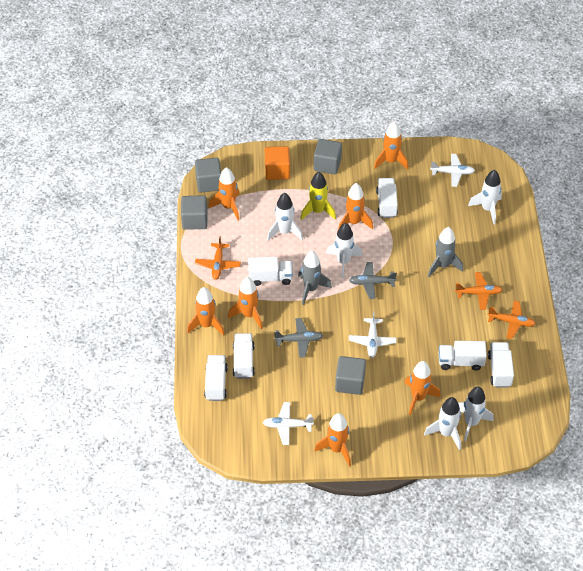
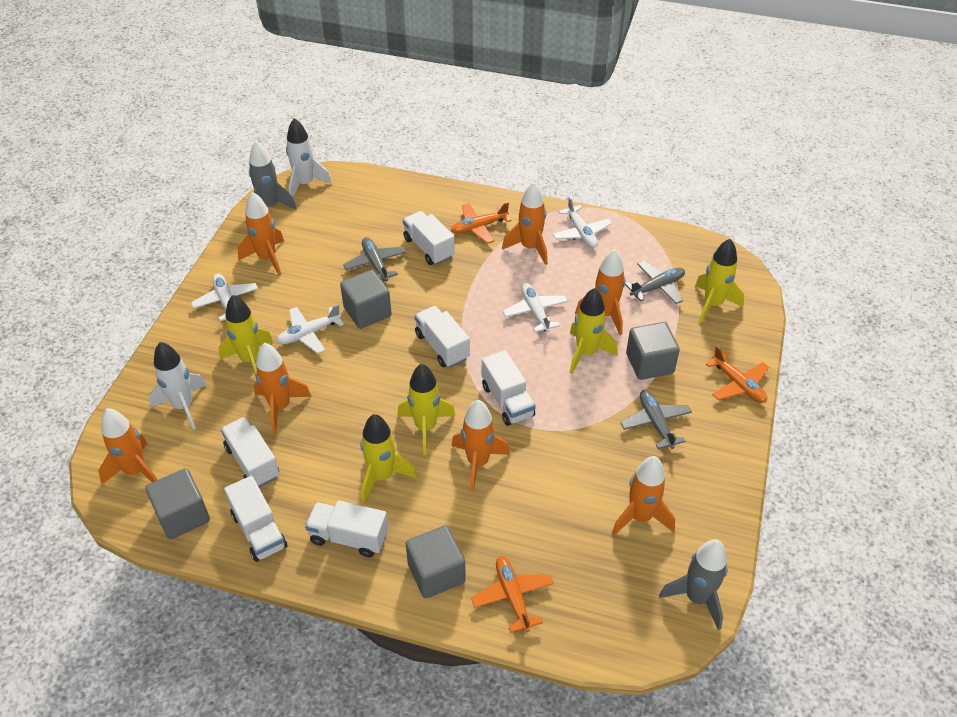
grey plane: [274,318,323,358] [349,262,397,299] = 2 -> [343,237,406,281] [620,390,692,449] [625,261,685,304] = 3
orange cube: [265,146,290,180] = 1 -> none = 0
white plane: [263,402,314,445] [349,311,396,357] [430,154,475,187] = 3 -> [191,273,258,321] [276,304,344,354] [502,283,568,332] [552,196,612,248] = 4
white rocket: [267,193,303,241] [326,223,362,278] [424,397,461,450] [458,386,494,441] [468,170,502,225] = 5 -> [149,342,206,430] [286,118,332,196] = 2
yellow rocket: [301,172,336,220] = 1 -> [219,295,273,376] [361,414,417,503] [397,364,456,455] [570,288,618,374] [695,239,744,323] = 5

